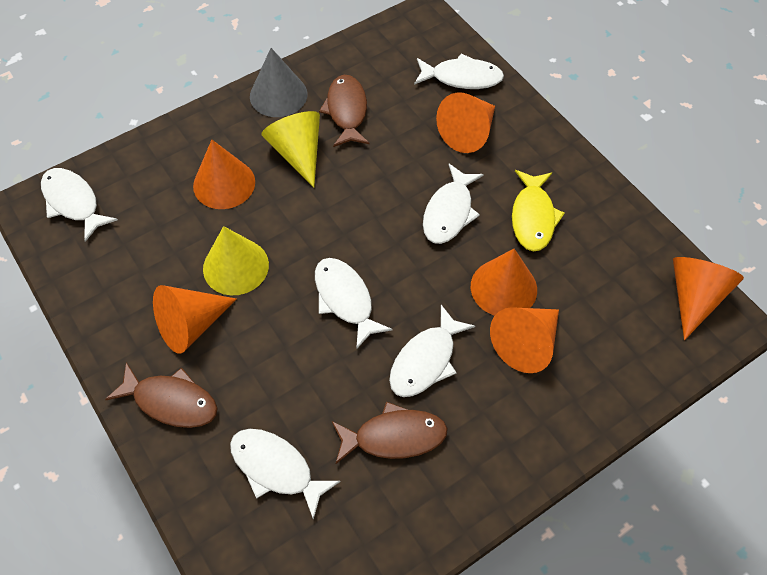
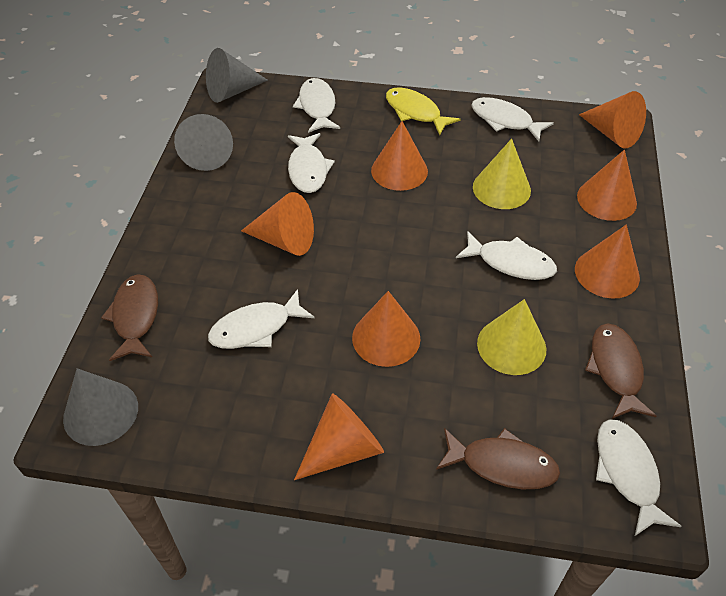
grey cone: [250,48,307,117] = 1 -> [63,368,138,446] [174,114,233,171] [206,48,268,103] = 3
orange cone: [153,285,237,354] [193,140,255,209] [436,92,495,153] [471,249,537,316] [490,307,559,373] [673,257,744,340] = 6 -> [241,192,314,256] [294,393,384,480] [352,291,420,367] [371,121,428,191] [575,225,640,298] [577,150,637,221] [579,91,646,148] = 7

